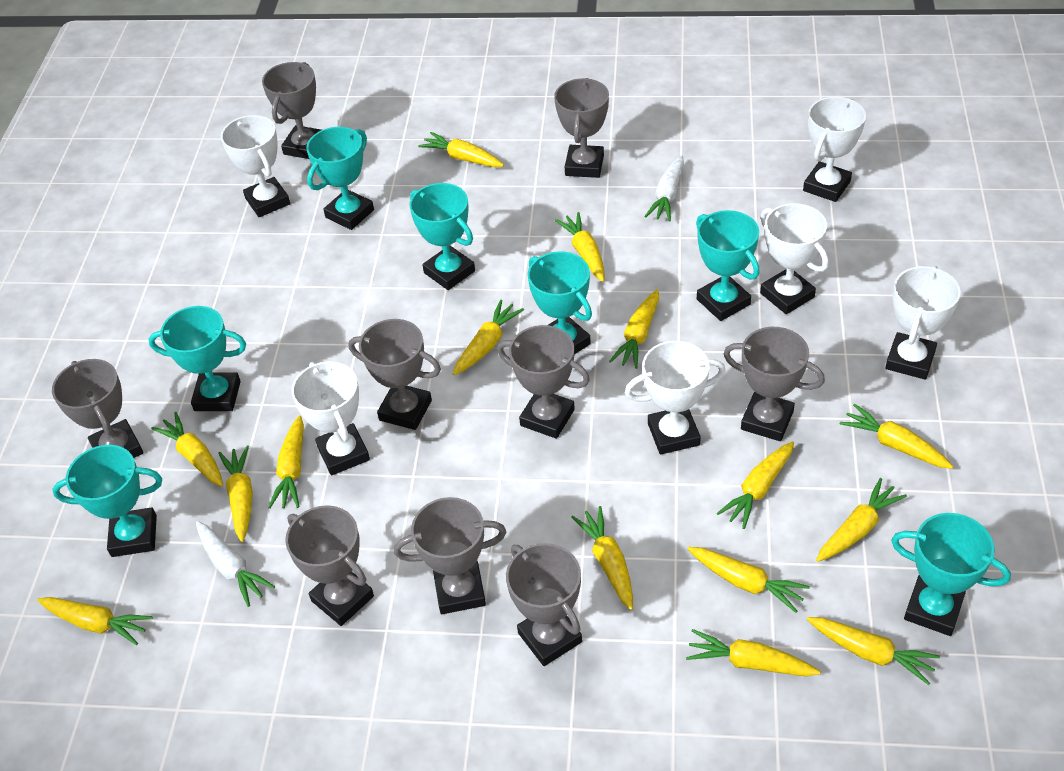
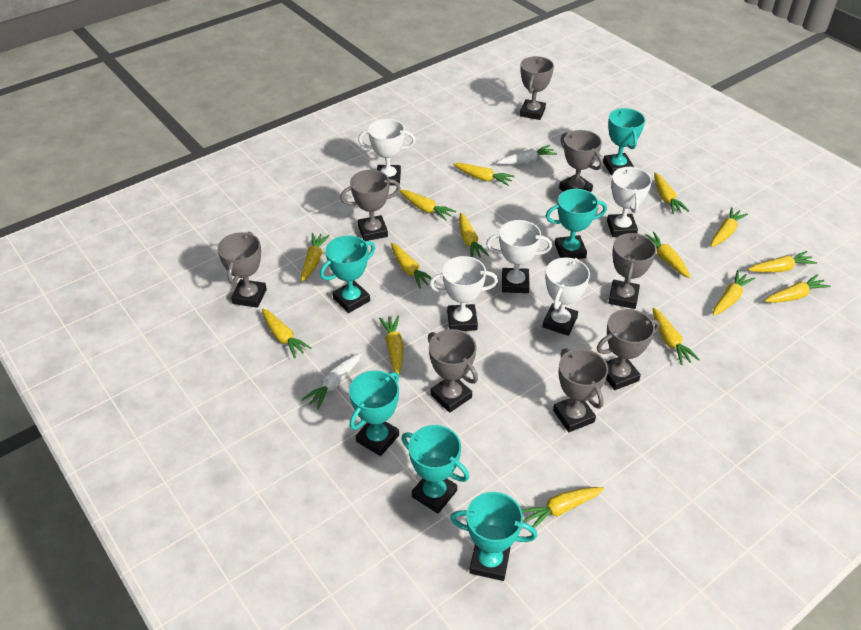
grey trophy: [52,359,143,458] [262,62,321,159] [285,505,374,626] [349,319,441,430] [394,497,506,614] [497,325,590,439] [506,543,582,666] [554,78,609,178] [724,327,825,441] = 9 -> [217,232,267,308] [340,170,400,241] [428,329,478,413] [520,56,554,120] [553,348,608,432] [559,130,603,192] [597,309,659,390] [608,233,657,309] = 8
turquoise trophy: [52,445,162,557] [148,306,246,411] [306,127,374,230] [409,183,475,290] [528,251,592,354] [696,210,760,321] [891,513,1011,636] = 7 -> [320,235,375,313] [349,371,399,456] [401,425,469,514] [450,492,537,581] [546,189,607,259] [603,108,645,175] = 6
white trophy: [221,115,290,217] [292,361,370,475] [625,341,725,455] [760,203,829,314] [803,97,866,202] [885,266,961,380] = 6 -> [358,119,416,186] [429,256,498,331] [486,220,552,293] [543,257,590,336] [607,166,652,237] = 5

